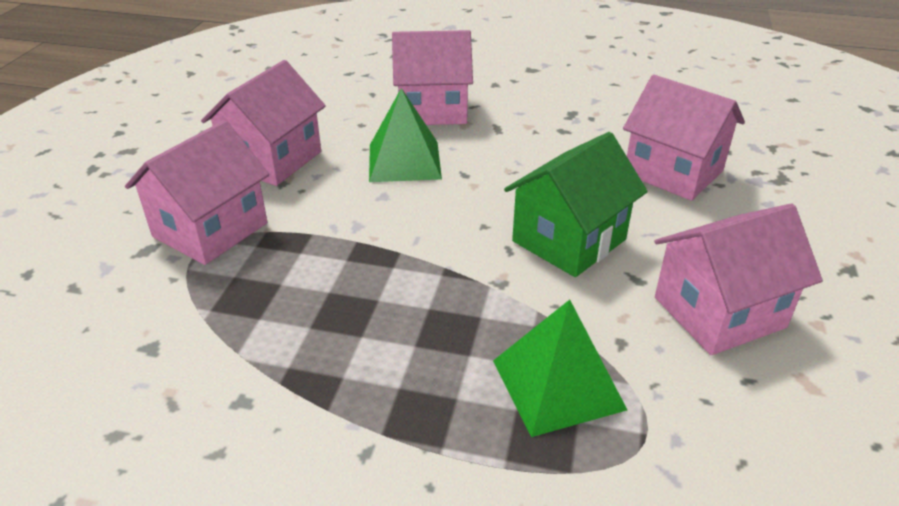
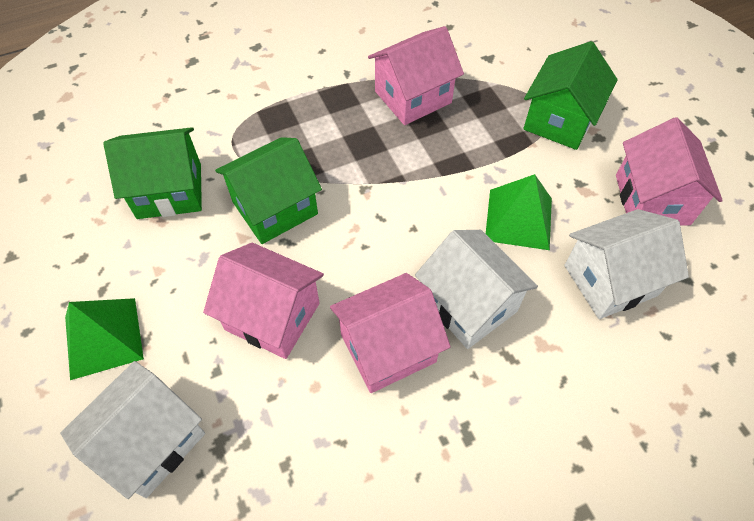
green house: [504,132,648,277] = 1 -> [103,127,202,219] [215,137,322,244] [523,41,618,150] = 3
pink house: [125,120,269,265] [201,60,326,186] [392,30,473,125] [623,75,745,201] [655,204,823,355] = 5 -> [203,243,324,359] [330,273,451,393] [368,26,464,125] [616,118,723,226] = 4
white house: none = 0 -> [60,361,205,499] [415,230,538,349] [564,209,689,319] = 3

